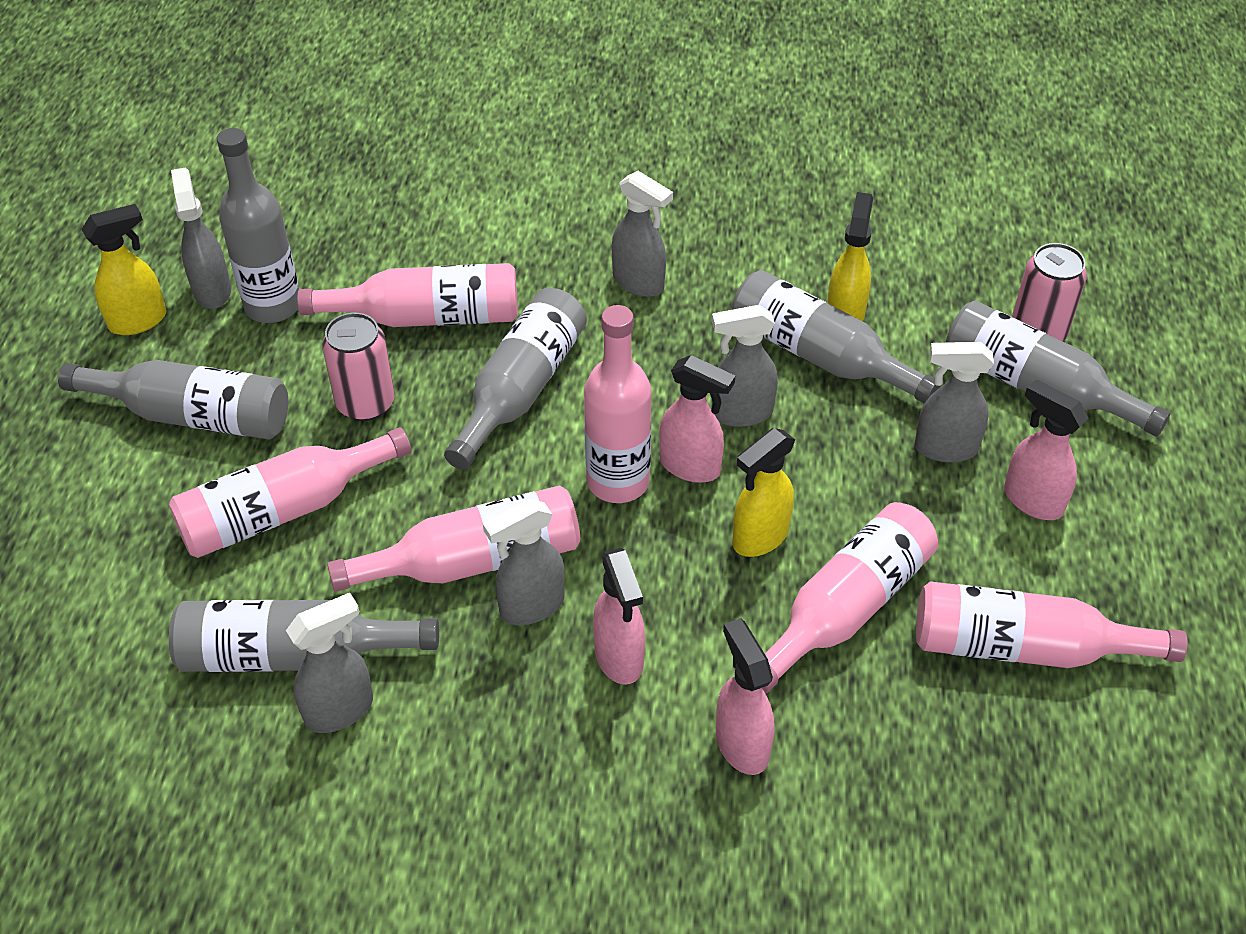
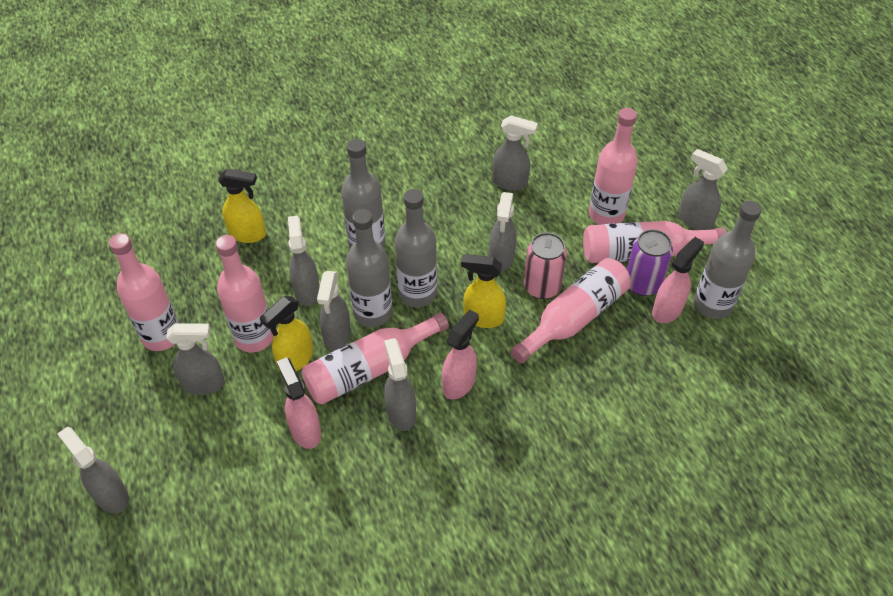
grey bottle: [58,360,288,440] [169,600,439,672] [217,128,299,323] [444,288,587,470] [732,270,940,403] [945,301,1171,437] = 6 -> [341,139,385,249] [346,209,393,327] [395,189,437,307] [694,201,762,319] = 4
grey spray bottle: [171,167,231,309] [286,593,373,733] [483,499,565,625] [612,171,673,297] [712,305,778,427] [915,342,994,462] = 6 -> [57,427,129,513] [166,323,225,395] [288,215,320,306] [317,271,351,351] [384,338,416,431] [489,192,517,271] [492,115,538,191] [679,149,728,230] = 8
pink can: [322,313,395,421] [1012,243,1087,341] = 2 -> [524,232,567,299] = 1
pink spray bottle: [593,547,645,685] [659,355,735,483] [716,618,775,775] [1004,379,1089,520] = 4 -> [277,357,321,449] [442,309,479,400] [652,237,704,323] = 3
purple can: none = 0 -> [627,229,673,296] = 1

